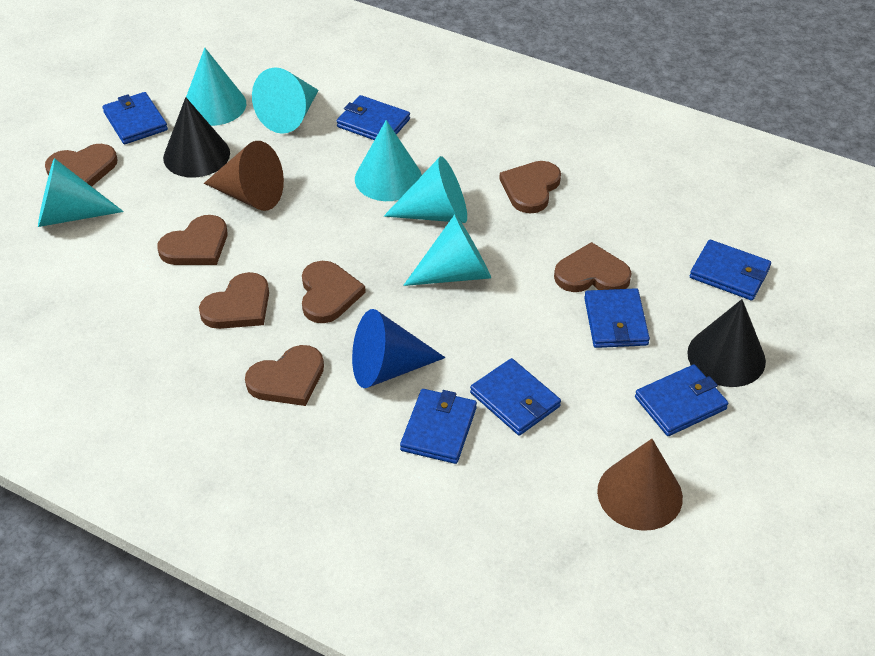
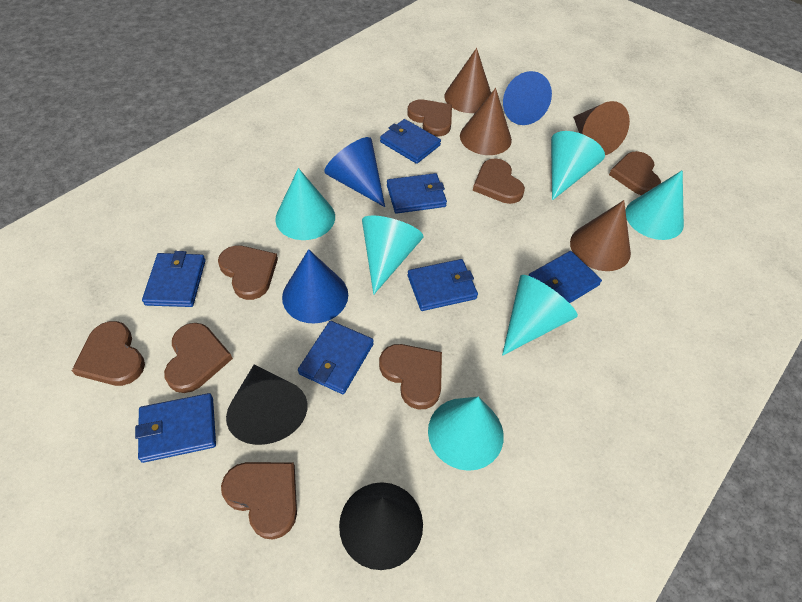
blue cone: [352,309,446,388] = 1 -> [282,249,348,324] [324,137,385,207] [503,71,552,125] = 3
brown cone: [204,141,284,211] [597,439,683,531] = 2 -> [444,48,491,113] [460,88,512,155] [570,200,631,271] [573,101,630,155] = 4
brown heart: [45,144,117,187] [157,215,227,265] [199,272,269,329] [245,345,324,406] [302,261,366,323] [499,161,561,213] [554,242,631,292] = 7 -> [72,321,145,386] [164,323,233,393] [218,245,278,300] [221,462,297,539] [379,344,442,410] [407,100,452,136] [473,158,525,204] [609,151,661,195] = 8

